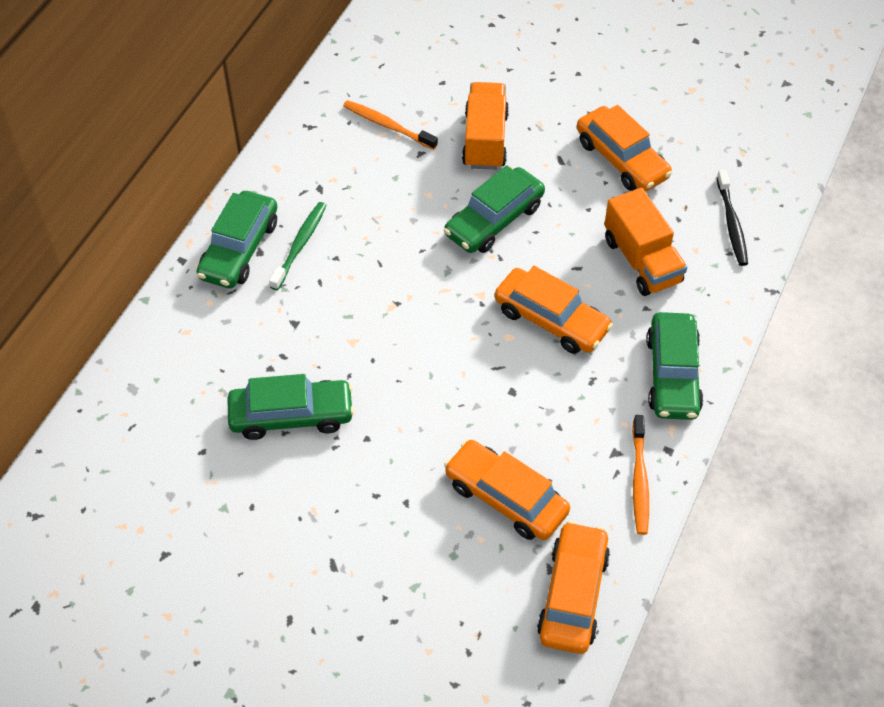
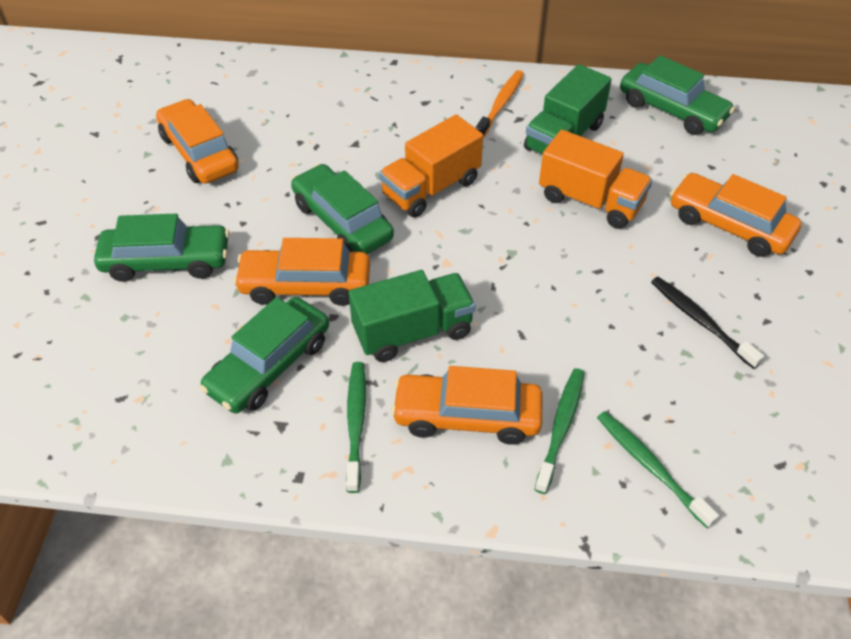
green toothbrush: [269,202,327,290] = 1 -> [346,362,366,493] [534,368,585,494] [597,411,719,529] = 3
green truck: none = 0 -> [349,270,475,362] [524,64,612,155] = 2
orange toothbrush: [343,100,438,150] [632,415,649,535] = 2 -> [476,70,524,138] = 1

